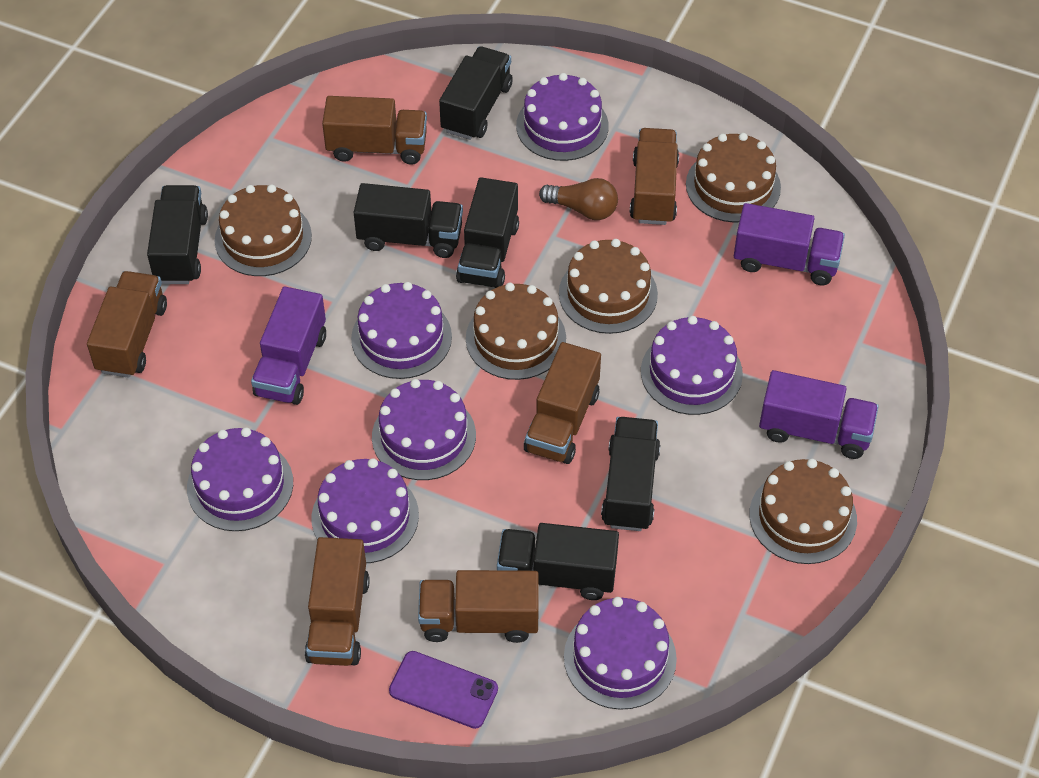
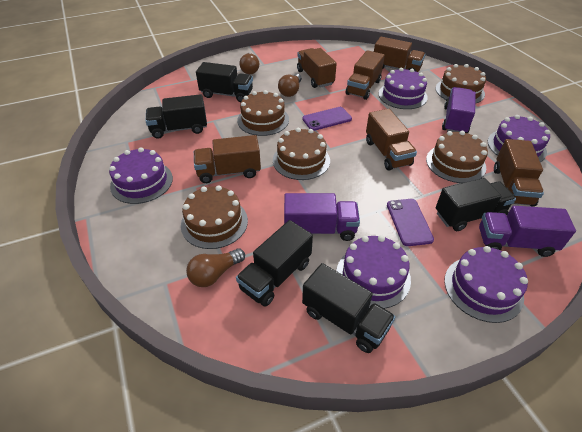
black truck: [147,185,208,284] [354,183,463,258] [439,46,513,140] [456,177,519,288] [497,523,619,600] [601,417,661,531] = 6 -> [146,94,207,139] [196,62,253,102] [236,220,313,307] [302,263,395,353] [436,178,516,231] = 5
brown light bulb: [539,178,618,220] = 1 -> [186,248,245,287] [240,53,259,74] [278,73,302,97] = 3
purple cake: [187,427,293,531] [312,458,419,563] [351,282,452,379] [372,379,476,480] [516,73,609,161] [564,597,677,710] [641,316,743,415] = 7 -> [109,147,173,204] [336,235,411,309] [378,68,428,109] [444,246,528,323] [488,115,551,162] = 5
purple phone: [389,651,498,729] = 1 -> [302,107,352,131] [387,199,434,246] = 2

